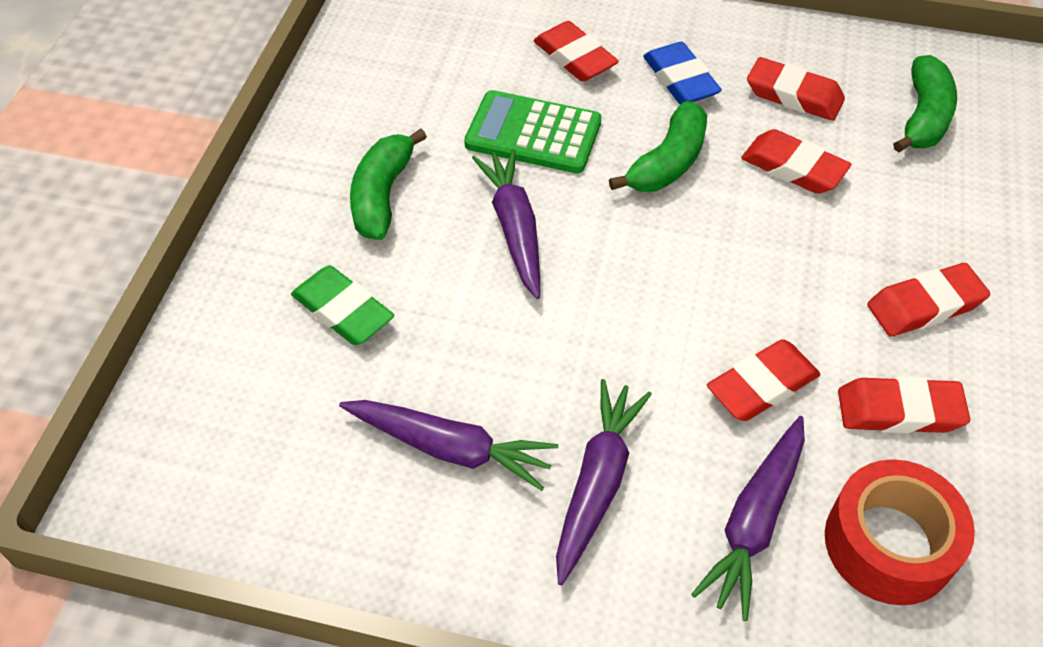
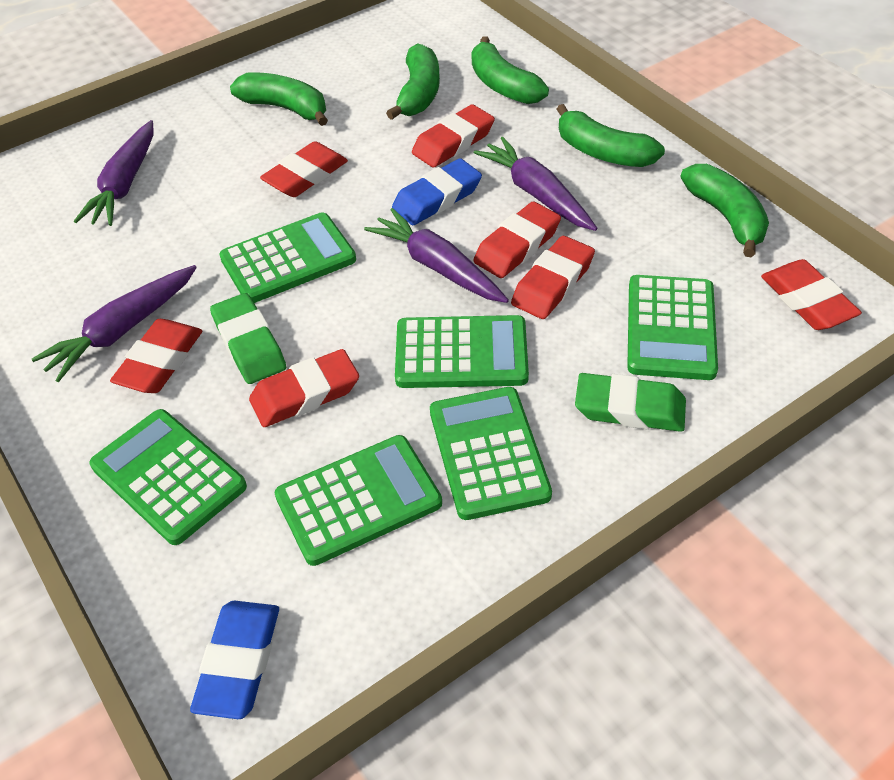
blue eraser: [643,42,722,104] = 1 -> [190,601,279,719] [392,158,482,225] = 2
green banana: [350,129,427,240] [609,101,707,192] [893,55,957,153] = 3 -> [230,72,328,126] [386,43,440,120] [472,36,549,104] [556,104,665,167] [681,164,769,257] = 5
green calculator: [464,90,602,173] = 1 -> [89,409,247,545] [219,212,356,303] [275,435,442,566] [395,315,529,388] [430,387,552,520] [627,275,718,380] = 6
green eraser: [291,265,394,345] = 1 -> [210,293,286,384] [575,373,686,432] = 2
red eraser: [533,21,619,82] [707,339,820,421] [741,129,851,194] [747,57,845,121] [838,376,970,433] [867,263,990,337] = 6 -> [110,319,202,393] [249,349,359,427] [260,141,348,197] [412,104,495,168] [473,202,561,278] [511,236,595,319] [761,259,862,330] = 7
red tape: [825,459,975,605] = 1 -> none = 0

